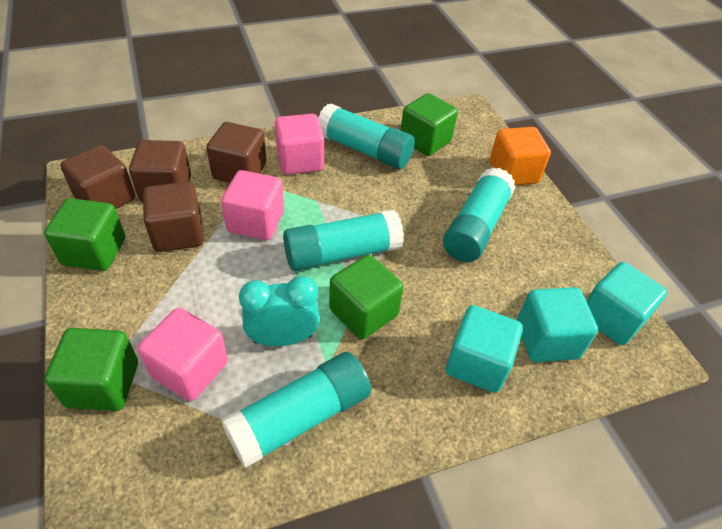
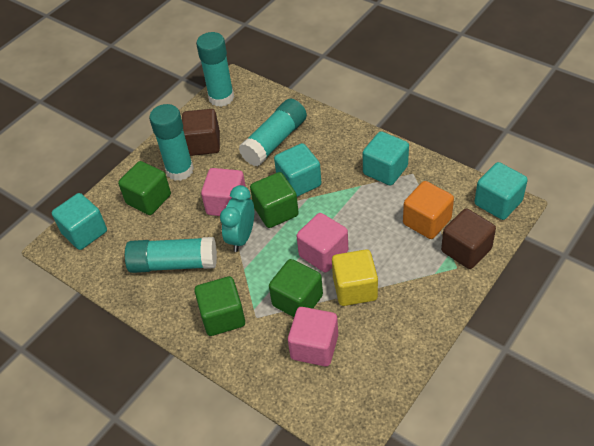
brown cube: [60,145,135,209] [129,140,191,202] [143,182,204,252] [206,122,266,183] = 4 -> [182,109,220,156] [441,208,496,269] = 2
turquoise cube: [446,305,523,393] [517,287,598,362] [587,262,667,345] = 3 -> [52,193,107,250] [274,143,321,197] [363,131,409,186] [474,162,528,220] = 4
yellow cube: none = 0 -> [332,249,378,306] = 1

